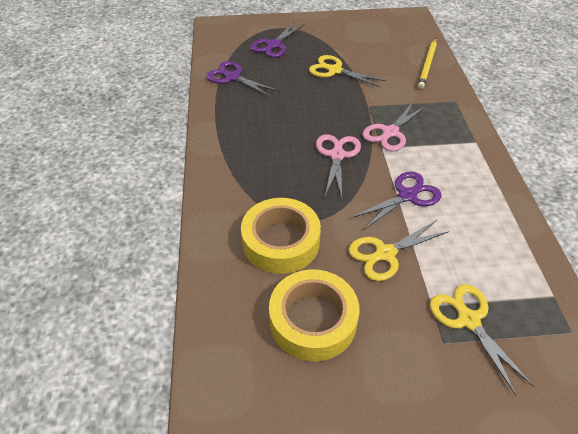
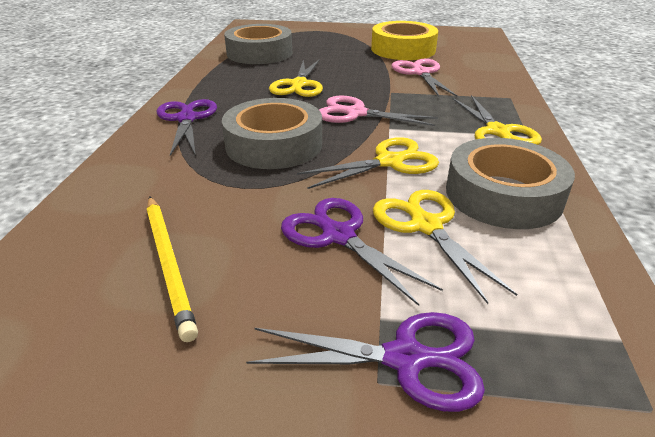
grey tape: none = 0 -> [222,98,322,169] [224,24,292,64] [446,138,575,229] = 3
yellow scissors: [309,55,386,87] [349,220,450,281] [430,284,534,395] = 3 -> [269,59,323,97] [297,137,439,189] [373,190,517,304] [452,95,542,145] = 4
yellow tape: [241,198,321,274] [269,269,360,361] = 2 -> [371,21,438,60] = 1

